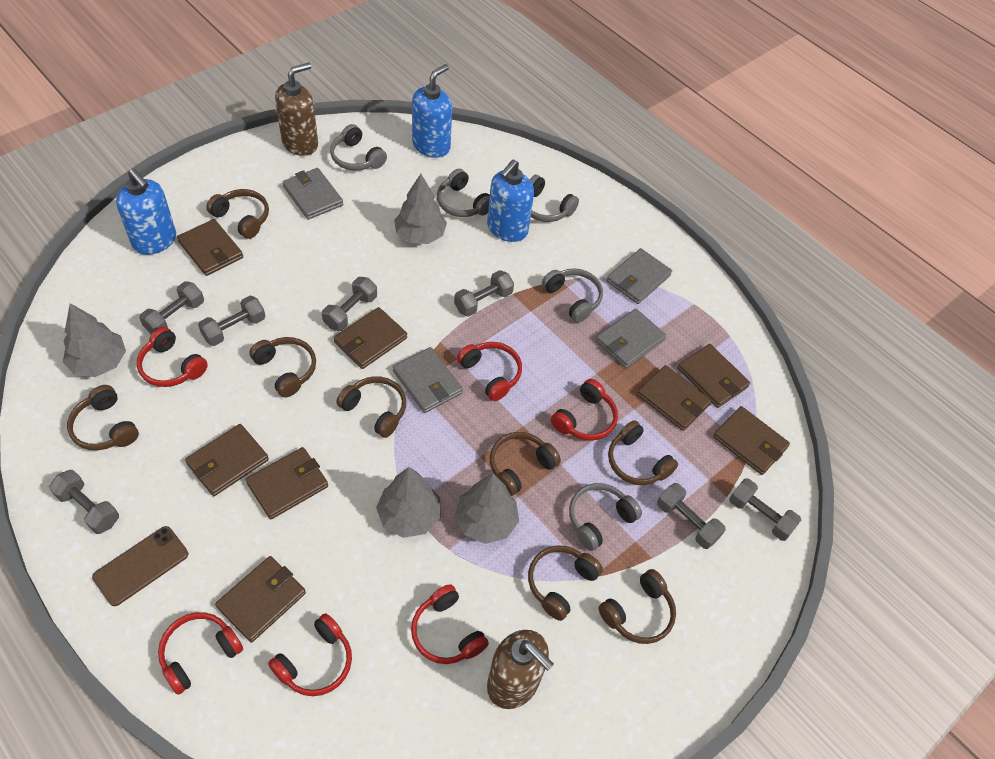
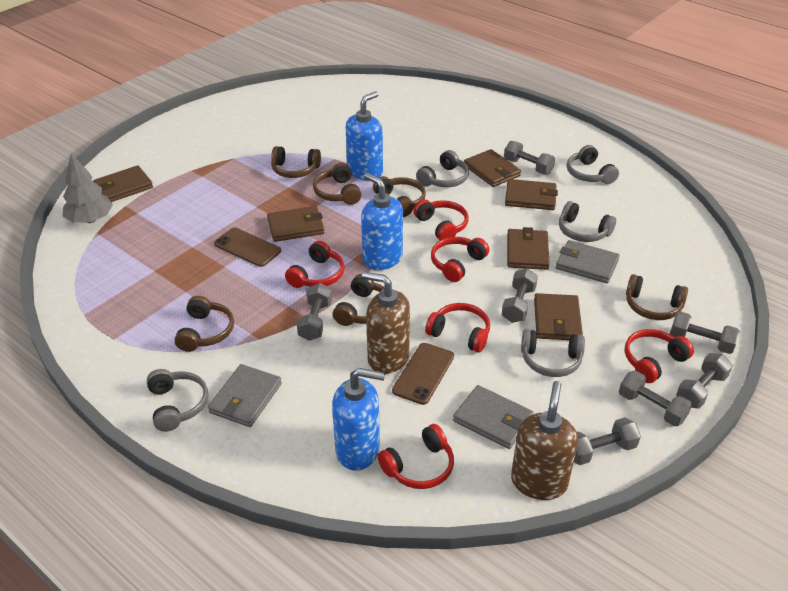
brown headphones: [67,385,139,450] [206,189,269,239] [249,337,316,398] [336,376,406,438] [490,432,561,496] [528,545,603,621] [599,569,676,644] [608,420,678,485] = 8 -> [174,296,234,352] [271,146,321,178] [313,163,362,205] [333,274,384,326] [373,176,426,217] [626,274,688,320] = 6
brown phone: [92,526,188,606] = 1 -> [214,227,281,267] [392,343,454,405] = 2
brown wallet: [177,219,243,276] [185,424,269,496] [215,556,306,643] [246,447,328,519] [334,307,407,369] [637,365,712,431] [678,344,750,408] [713,406,790,475] = 8 -> [93,165,153,202] [267,206,324,242] [464,149,521,187] [505,179,558,210] [507,227,550,270] [534,293,583,340] = 6
grey tree: [63,303,126,377] [376,467,440,538] [394,174,447,244] [455,473,519,544] = 4 -> [62,153,113,223] = 1
grey wallet: [283,168,343,220] [393,347,463,413] [596,309,666,368] [606,248,672,304] = 4 -> [208,364,282,427] [453,385,533,449] [556,240,620,283] = 3

